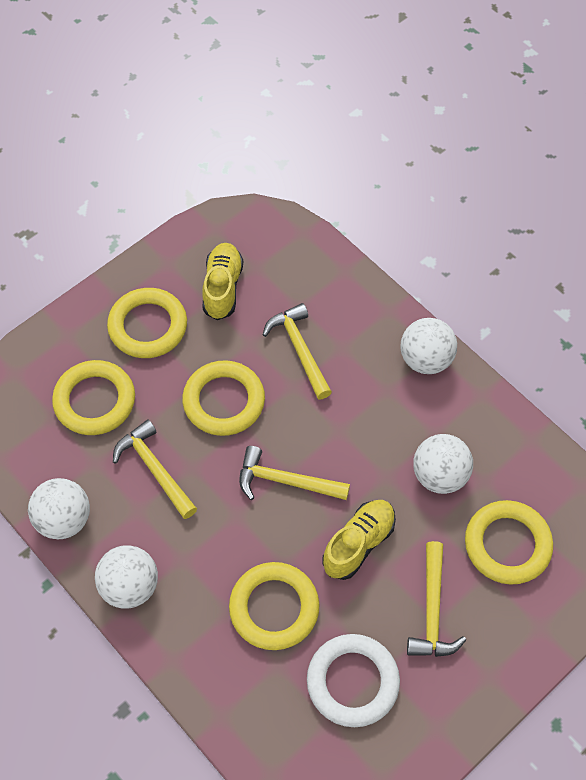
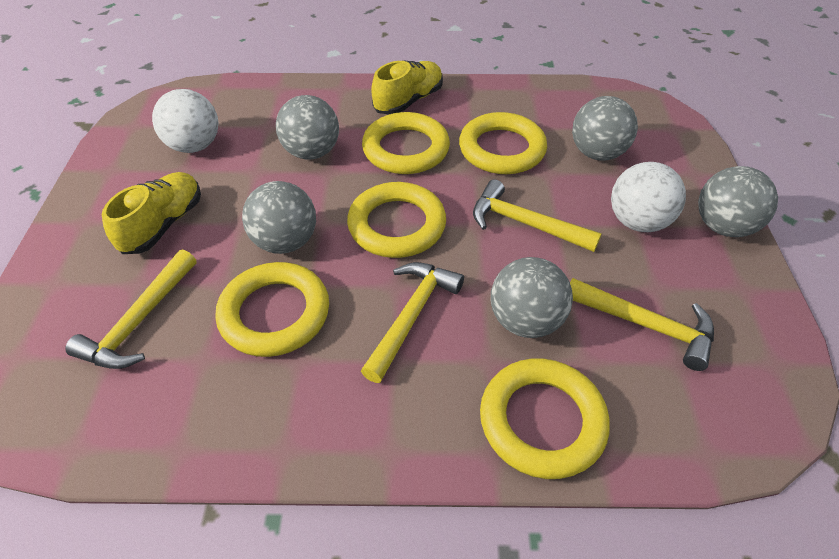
grey ball: none = 0 -> [242,181,316,254] [276,95,339,160] [491,257,573,338] [572,96,638,161] [698,166,778,237] = 5
white ball: [28,478,90,539] [95,545,158,609] [401,318,457,374] [413,434,473,494] = 4 -> [152,89,219,153] [611,162,686,232] = 2
white ring: [307,634,400,727] = 1 -> none = 0

